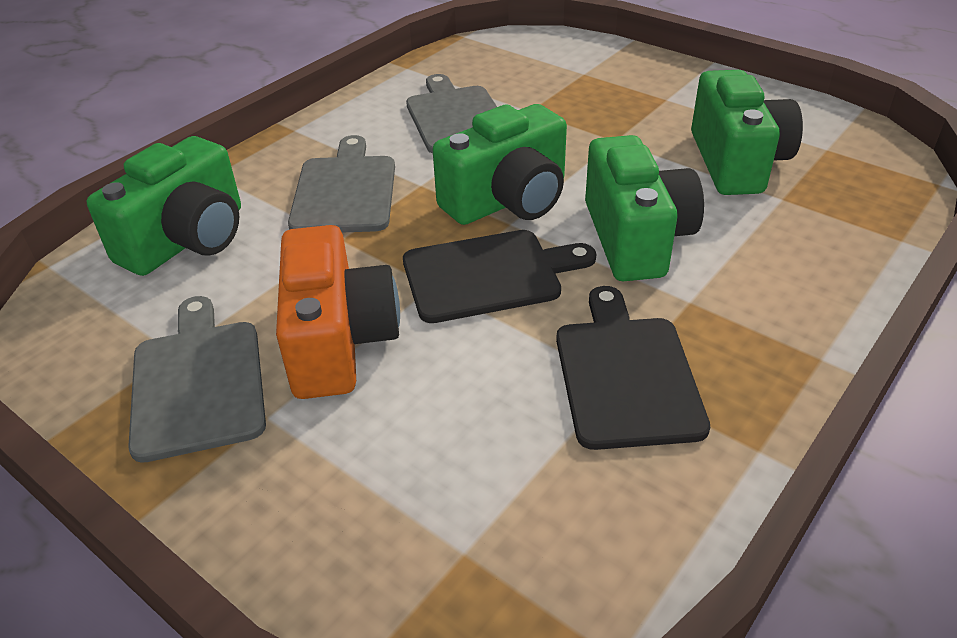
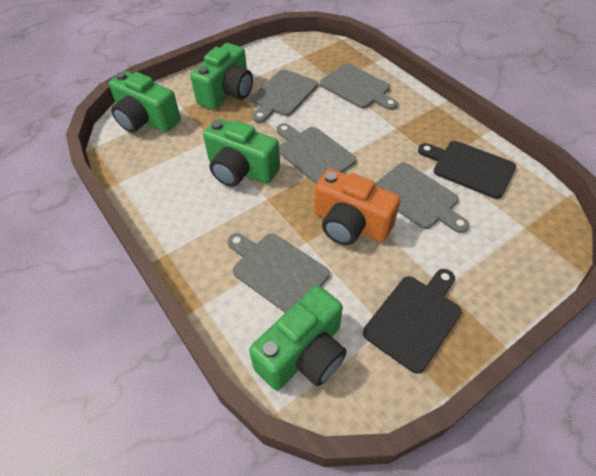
grey cutting board: [128,296,266,463] [288,135,395,233] [406,74,497,154] = 3 -> [227,233,330,313] [251,69,318,123] [277,123,356,184] [320,63,398,110] [375,163,469,233] = 5

